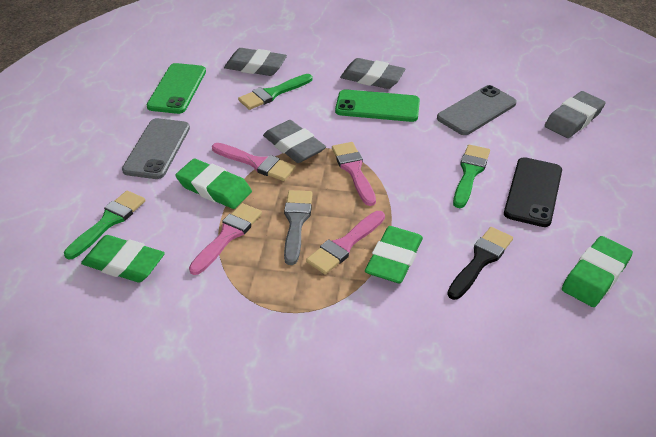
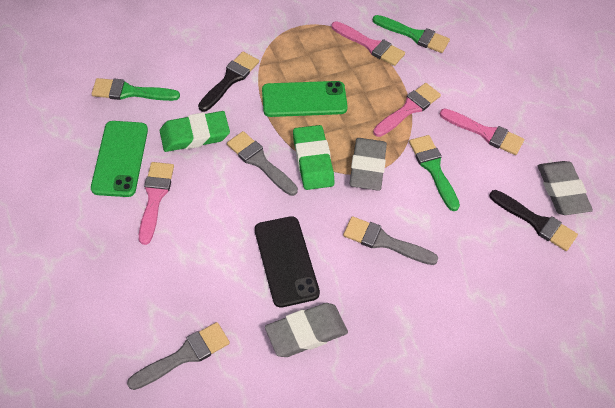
black brush: [447,227,513,300] = 1 -> [198,52,259,112] [489,190,578,251] = 2
green eraser: [81,235,165,283] [175,159,252,209] [365,226,423,283] [562,236,633,307] = 4 -> [160,111,230,152] [293,125,334,190] = 2
grey brush: [284,190,313,265] = 1 -> [127,322,230,390] [227,131,298,196] [343,216,439,265] = 3
grey eraser: [224,48,287,76] [263,120,326,163] [340,58,405,89] [545,91,605,138] = 4 -> [265,303,348,357] [349,138,387,191] [538,161,593,215] = 3
grey phone: [122,118,190,179] [437,85,517,135] = 2 -> none = 0

